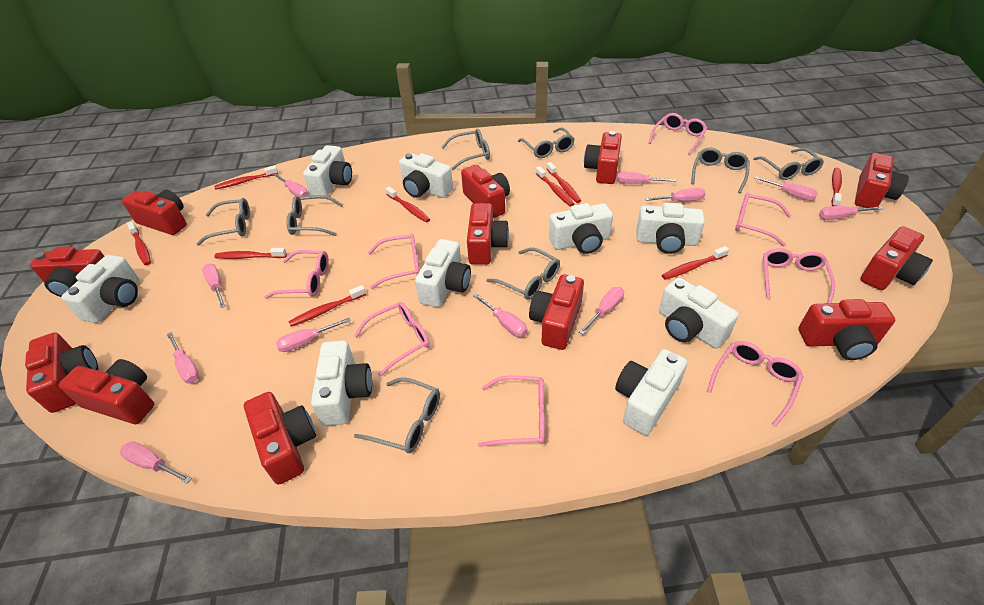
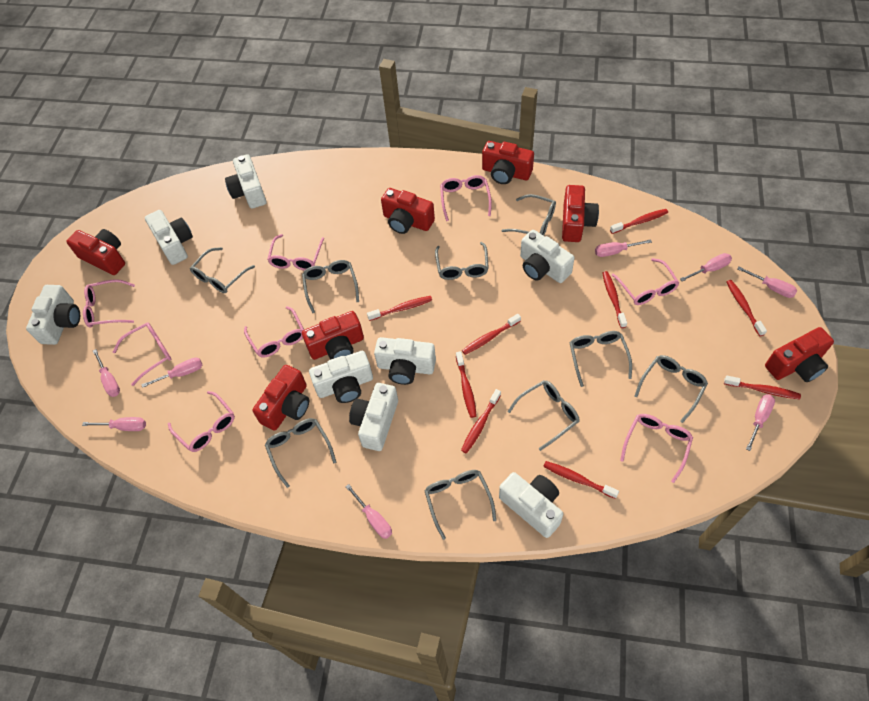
grey glasses: [197,198,250,246] [286,195,343,236] [354,378,440,453] [441,129,490,170] [486,248,560,300] [518,128,574,158] [691,148,750,193] [753,148,824,180] = 8 -> [190,247,255,293] [265,418,336,488] [302,260,359,313] [425,470,496,540] [435,242,489,280] [501,194,556,236] [507,380,579,451] [570,331,632,387] [634,355,708,423] = 9
pink screwdriver: [120,441,192,484] [166,332,199,383] [202,264,225,308] [273,173,308,197] [276,317,351,352] [473,293,528,337] [579,287,624,335] [617,171,676,184] [645,188,706,201] [755,176,818,201] [819,206,883,220] = 11 -> [82,417,146,431] [93,349,120,397] [141,357,202,388] [346,484,392,539] [595,239,652,257] [680,253,732,282] [737,267,798,298] [746,394,775,451] = 8
red camera: [25,332,98,413] [30,246,104,297] [59,359,154,424] [122,190,187,235] [244,392,316,485] [461,165,510,218] [467,203,509,265] [529,274,584,350] [584,131,622,184] [798,299,895,360] [855,153,909,208] [860,226,933,290] = 12 -> [66,229,125,275] [252,365,309,431] [302,311,364,360] [381,188,435,234] [482,141,534,184] [562,185,599,242] [765,327,834,382] = 7
white camera: [61,255,139,323] [303,145,352,196] [311,340,372,426] [399,153,453,198] [415,239,471,307] [549,203,613,254] [615,349,688,436] [636,203,705,254] [659,278,739,349] = 9 -> [26,285,80,345] [145,210,193,265] [225,154,266,209] [309,351,373,403] [349,383,398,451] [374,337,436,385] [499,472,563,538] [520,230,575,283] = 8

